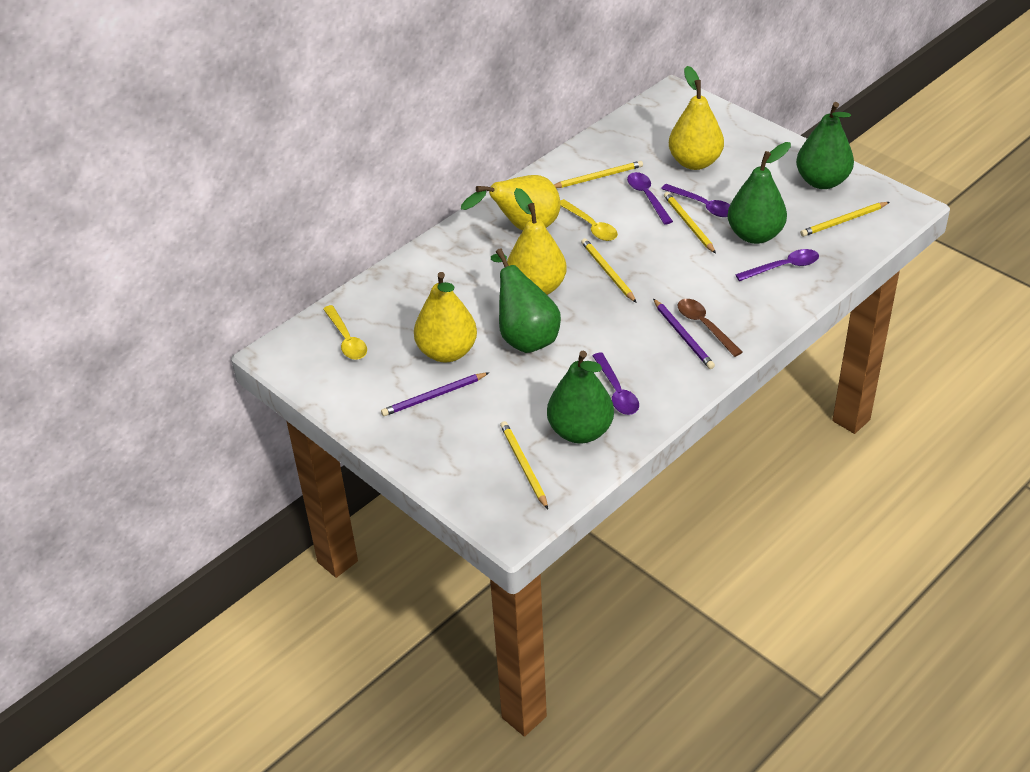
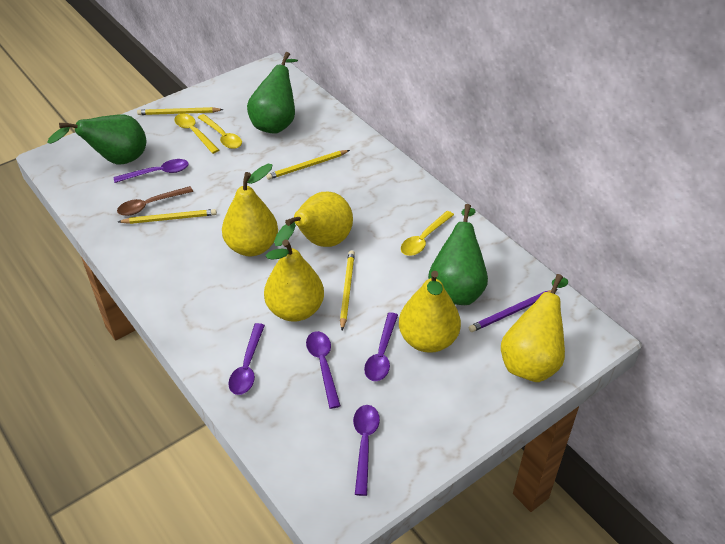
green pear: [491,248,561,353] [547,351,614,444] [728,142,791,244] [796,102,854,189] = 4 -> [47,114,146,165] [247,52,298,133] [428,204,488,305] = 3
purple pencil: [381,372,490,416] [653,298,715,369] = 2 -> [469,289,558,332] = 1
purple spoon: [592,352,639,415] [627,172,673,225] [661,184,730,217] [736,249,819,281] = 4 -> [113,159,189,183] [228,323,265,395] [306,331,341,409] [353,405,380,496] [364,312,398,381] = 5
yellow pear: [414,272,477,362] [461,175,561,231] [507,188,567,295] [669,66,724,170] = 4 -> [222,164,278,256] [264,239,324,322] [274,192,353,247] [399,271,461,353] [501,274,568,382] = 5
yellow pencil: [500,421,548,509] [554,161,643,188] [581,238,637,303] [664,192,716,254] [800,202,890,237] = 5 -> [118,209,217,224] [137,107,223,115] [266,150,350,180] [340,250,355,330] = 4
yellow spoon: [323,305,367,360] [560,199,618,241] = 2 -> [174,114,219,154] [198,114,242,149] [401,211,454,256] = 3

